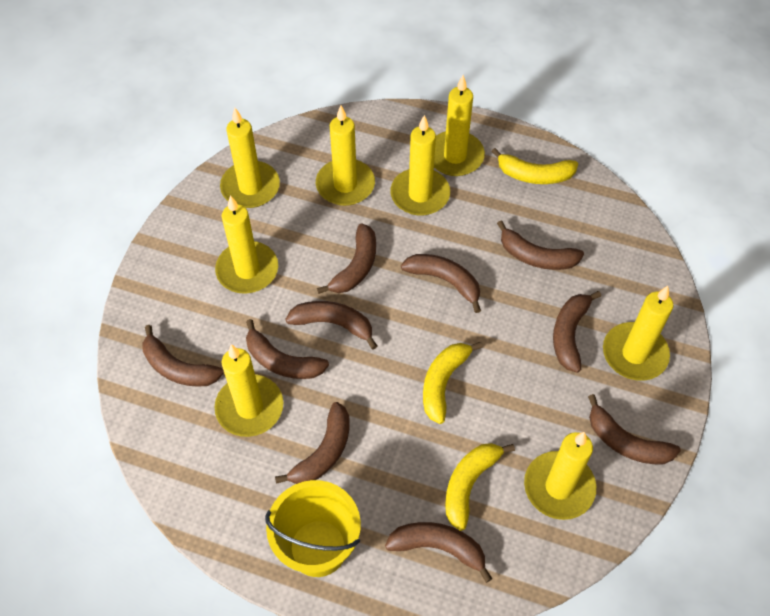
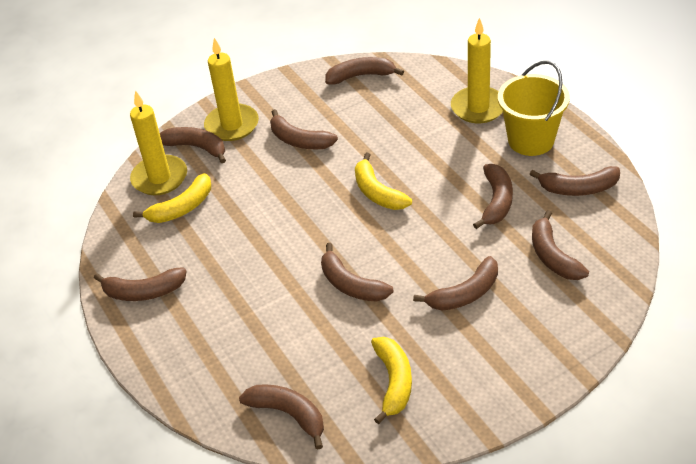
yellow candle: [214,344,283,437] [215,195,278,294] [220,108,280,208] [316,105,375,206] [390,115,450,216] [434,75,485,176] [524,432,596,520] [603,286,673,381] = 8 -> [130,90,187,195] [204,38,259,141] [451,18,503,123] = 3

